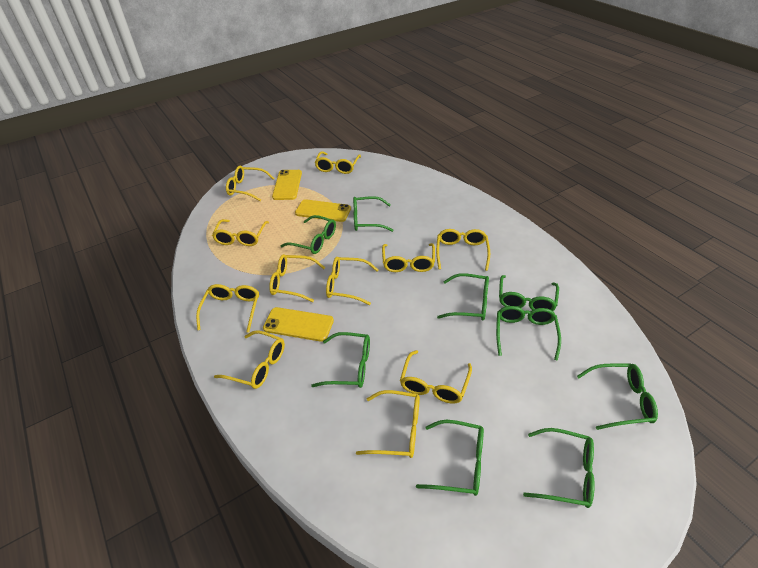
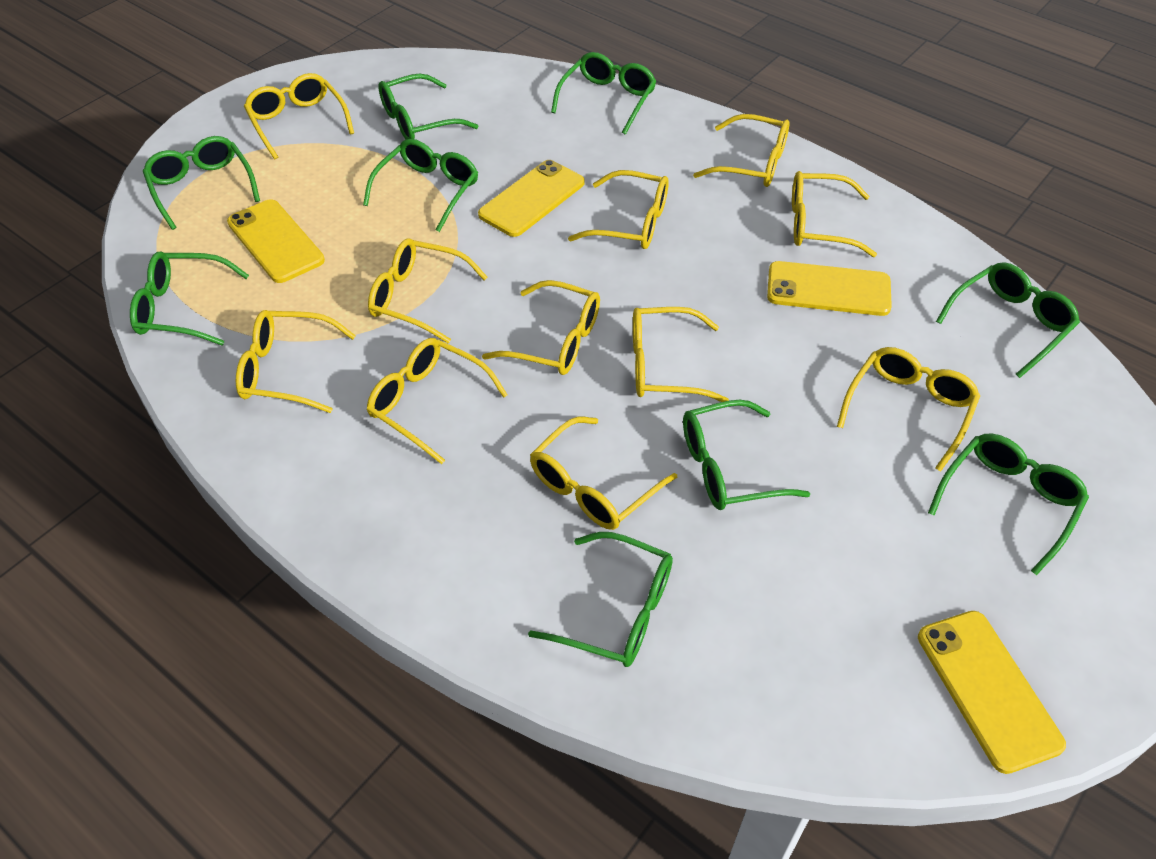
yellow phone: [263,307,334,342] [272,170,302,200] [295,199,351,222] = 3 -> [227,199,325,283] [478,160,585,237] [767,261,892,316] [918,611,1066,774] = 4

